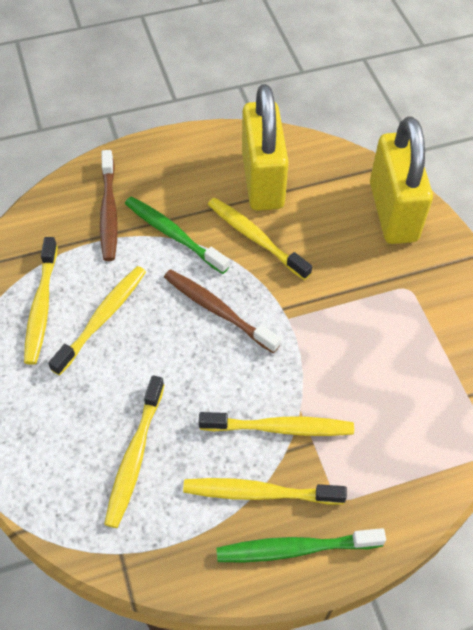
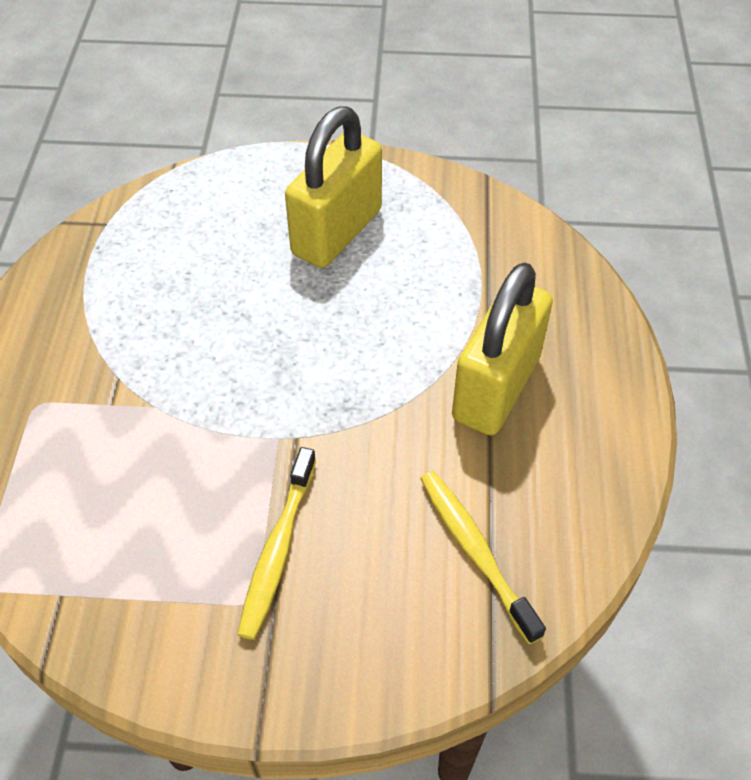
brown toothbrush: [100,150,118,261] [164,269,281,353] = 2 -> none = 0
green toothbrush: [125,196,230,274] [216,528,386,563] = 2 -> none = 0
yellow toothbrush: [24,237,58,365] [48,266,146,376] [104,375,164,528] [183,478,347,505] [199,412,354,436] [208,198,312,280] = 6 -> [237,447,316,640] [420,471,546,644] = 2

